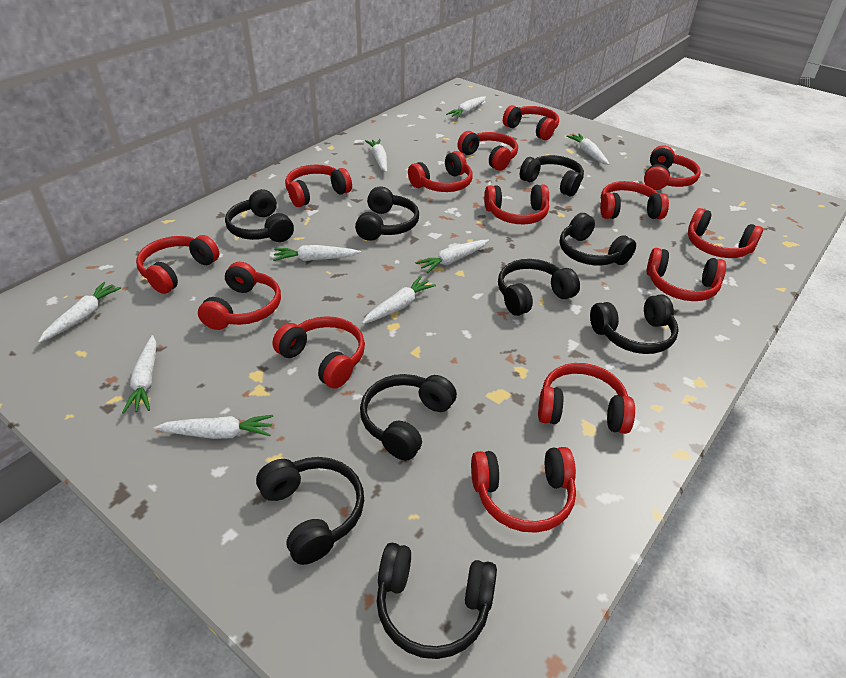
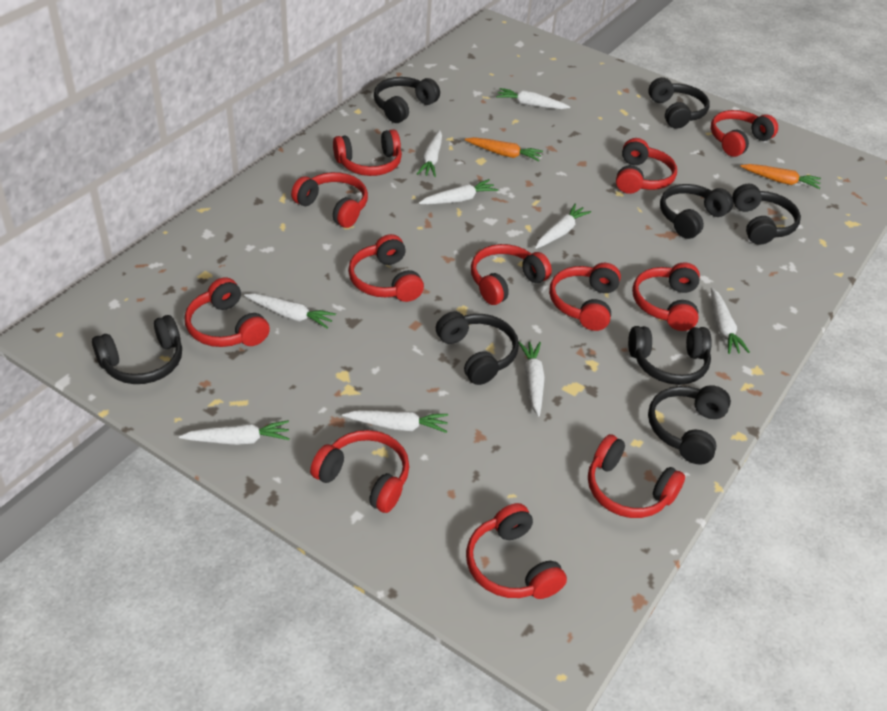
black headphones: [225,189,294,242] [256,457,364,565] [355,186,419,241] [360,374,457,460] [377,543,497,659] [498,259,580,316] [520,155,584,197] [560,213,636,265] [590,295,679,354] = 9 -> [92,315,182,384] [374,77,440,123] [436,312,519,385] [628,326,712,385] [648,77,710,129] [648,385,731,465] [660,184,733,239] [732,184,801,245] = 8
orange carrot: none = 0 -> [465,137,543,161] [740,164,821,189] = 2
red headphones: [136,235,219,294] [198,262,281,330] [272,316,365,389] [285,164,352,207] [408,151,473,192] [457,131,518,171] [471,447,576,533] [484,184,549,224] [503,105,559,140] [538,363,635,434] [600,181,669,219] [644,145,701,190] [647,248,726,301] [688,208,763,258] = 14 -> [185,277,270,347] [291,172,368,228] [310,430,409,513] [333,129,402,176] [348,234,424,302] [466,503,567,599] [471,244,552,305] [549,263,621,331] [588,434,685,518] [616,138,677,194] [632,262,700,331] [711,110,778,157] = 12

